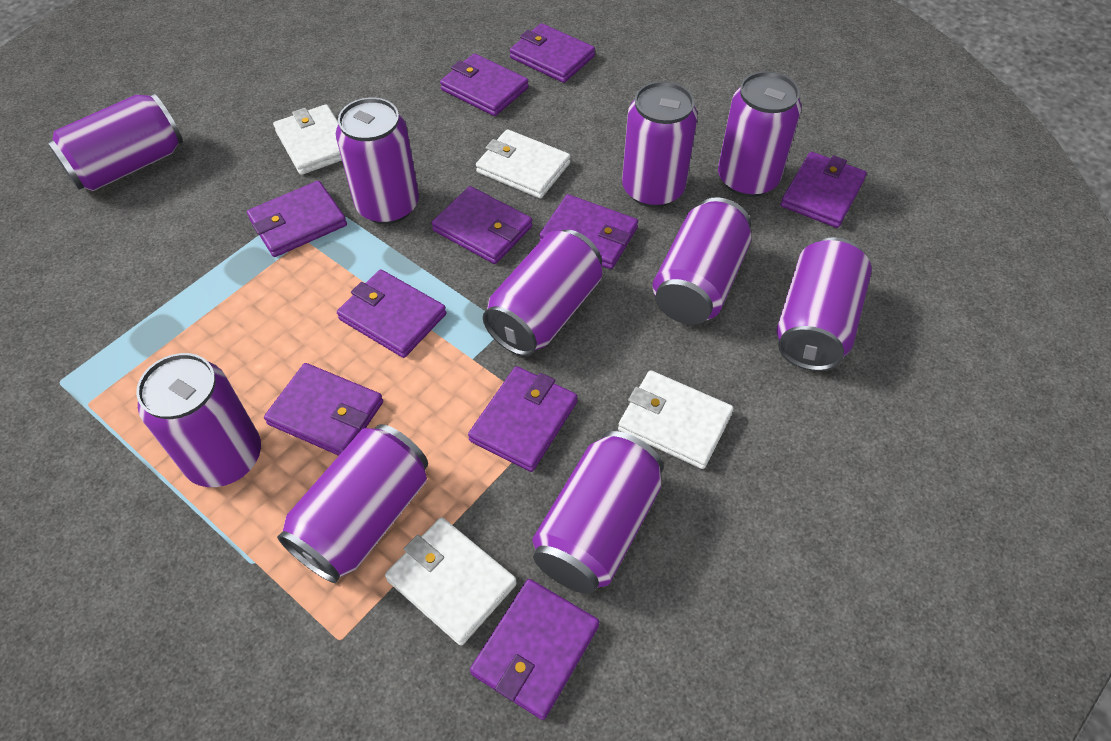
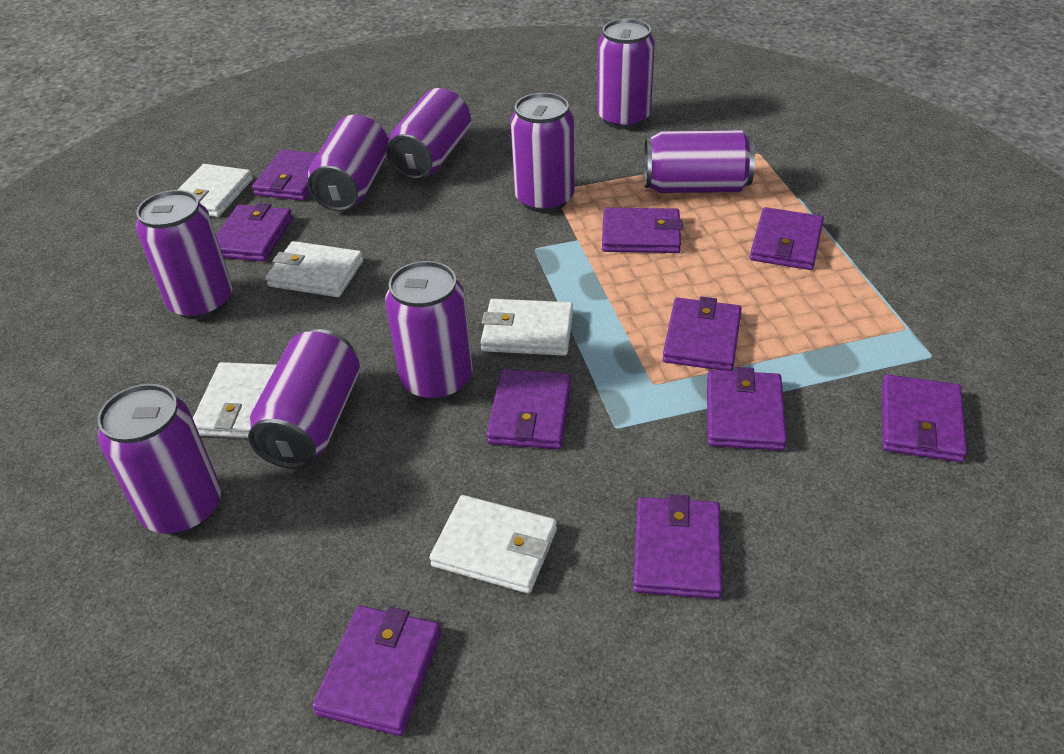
purple can: [48,93,183,191] [136,353,261,487] [277,424,428,583] [336,98,419,224] [483,229,602,356] [532,431,664,594] [622,81,698,207] [652,197,751,325] [718,71,801,197] [777,237,872,371] = 10 -> [97,384,221,535] [136,190,233,319] [248,329,360,469] [308,115,388,211] [385,261,473,401] [386,88,471,180] [511,93,574,213] [597,19,655,129] [644,130,755,193] = 9
white wallet: [273,104,342,175] [385,517,517,645] [476,129,571,199] [618,370,733,469] = 4 -> [178,164,253,217] [193,362,277,438] [265,241,363,297] [430,495,557,594] [481,299,573,356] = 5

